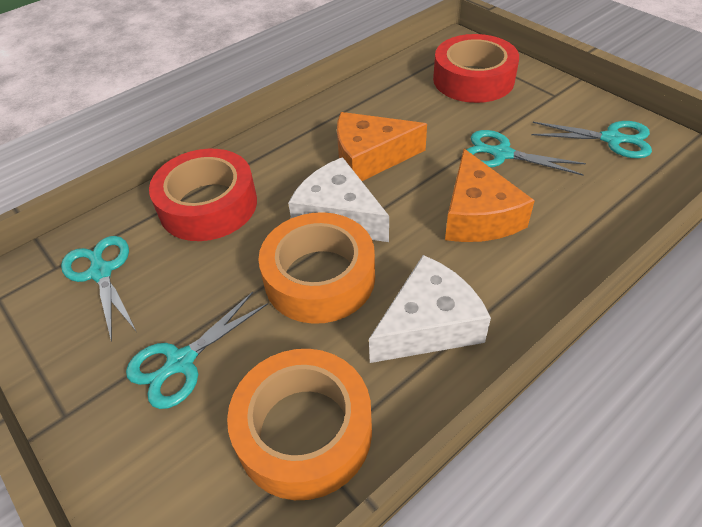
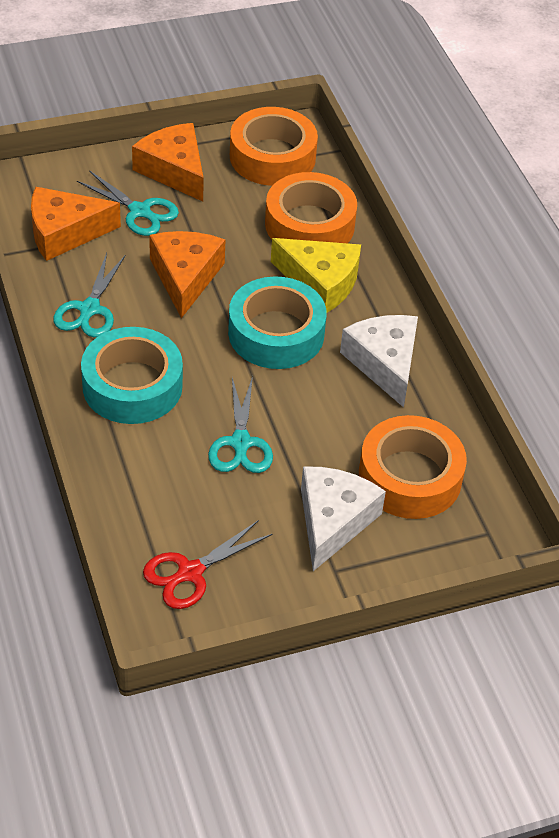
orange cheese: [337,112,427,181] [445,149,535,242] = 2 -> [31,187,121,261] [132,123,204,201] [149,231,225,318] = 3
orange tape: [227,349,372,500] [258,212,375,324] = 2 -> [230,107,318,186] [265,172,357,243] [359,415,467,519] = 3
red scissors: none = 0 -> [143,520,272,609] = 1
red tape: [149,149,257,241] [433,34,519,103] = 2 -> none = 0
turquoise scissors: [61,236,136,342] [126,292,268,409] [466,130,586,176] [531,121,652,158] = 4 -> [53,253,125,337] [77,170,179,236] [208,376,273,473] = 3
turquoise tape: none = 0 -> [81,327,183,424] [228,276,326,369] = 2
yellow cheese: none = 0 -> [271,238,361,313] = 1

